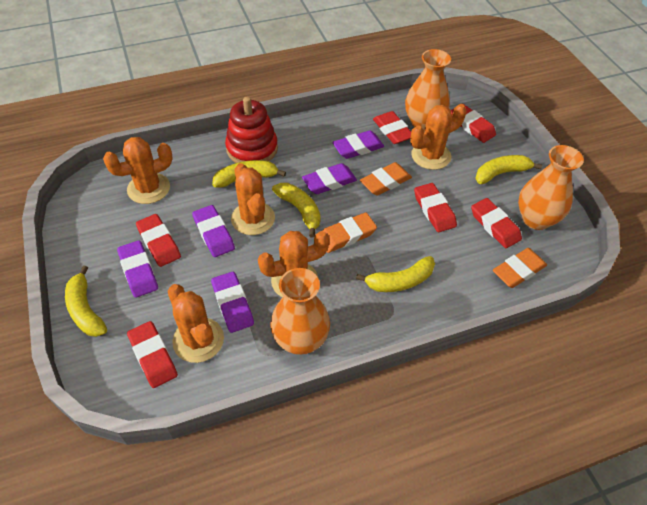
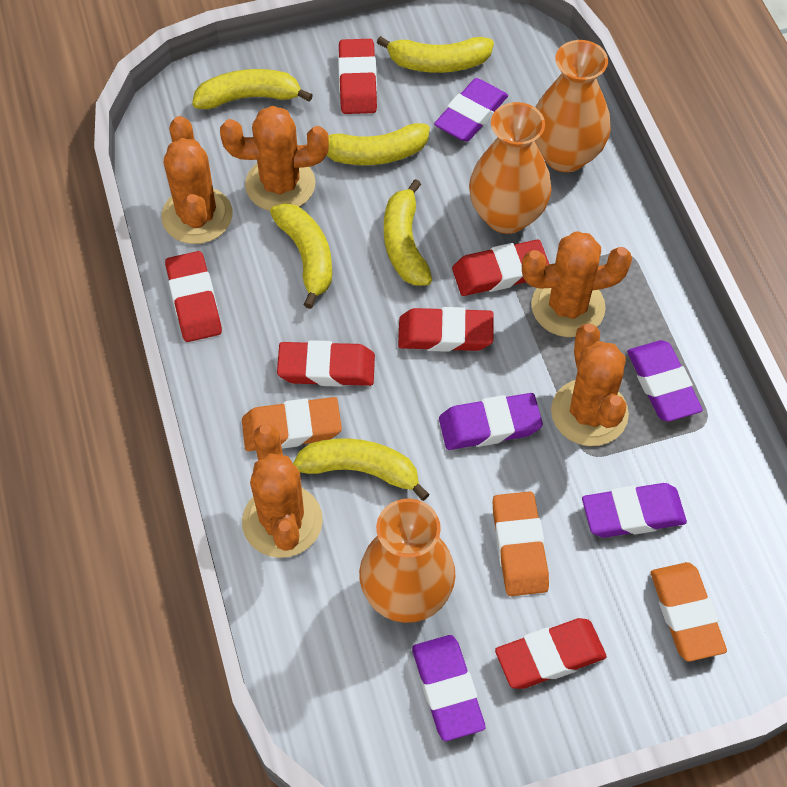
red stacking toy: [225,97,278,163] = 1 -> none = 0
yellow banana: [65,265,107,337] [212,160,286,188] [272,183,321,238] [356,256,435,292] [475,155,542,184] = 5 -> [192,69,313,109] [270,203,332,309] [293,438,430,501] [326,123,430,165] [377,36,494,73] [384,179,432,286] = 6

